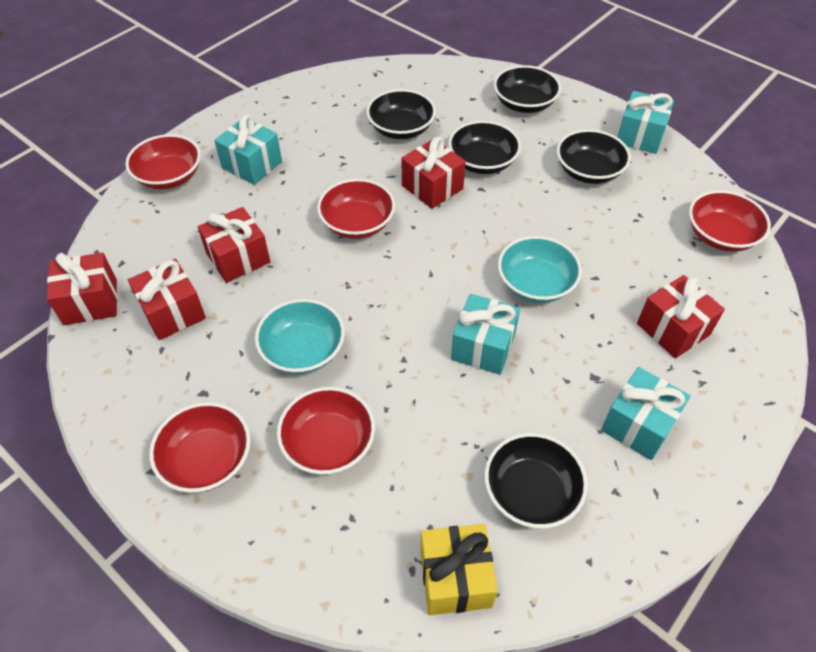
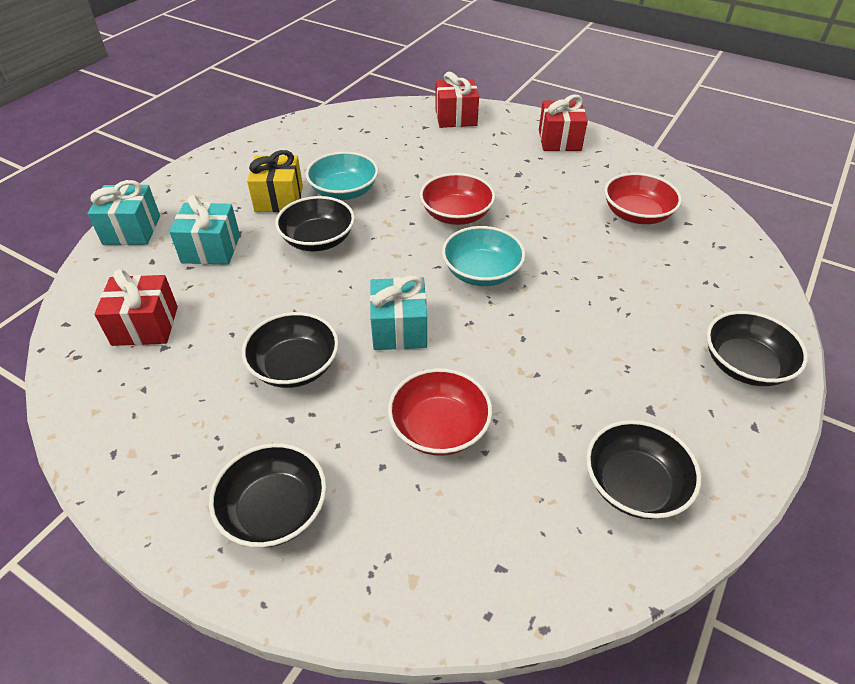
red bowl: [125,134,201,189] [149,402,250,493] [277,387,375,475] [317,179,395,239] [689,190,771,252] = 5 -> [388,368,492,456] [420,173,495,225] [604,173,682,224] = 3
red gift: [47,252,117,325] [128,259,206,340] [198,207,270,283] [402,137,466,209] [637,275,725,358] = 5 -> [94,269,178,346] [435,72,479,128] [539,94,588,151] = 3
turquoise gift: [214,115,282,185] [451,294,520,375] [601,367,691,460] [617,91,674,154] = 4 -> [87,180,160,245] [169,195,240,265] [370,275,427,350] = 3

